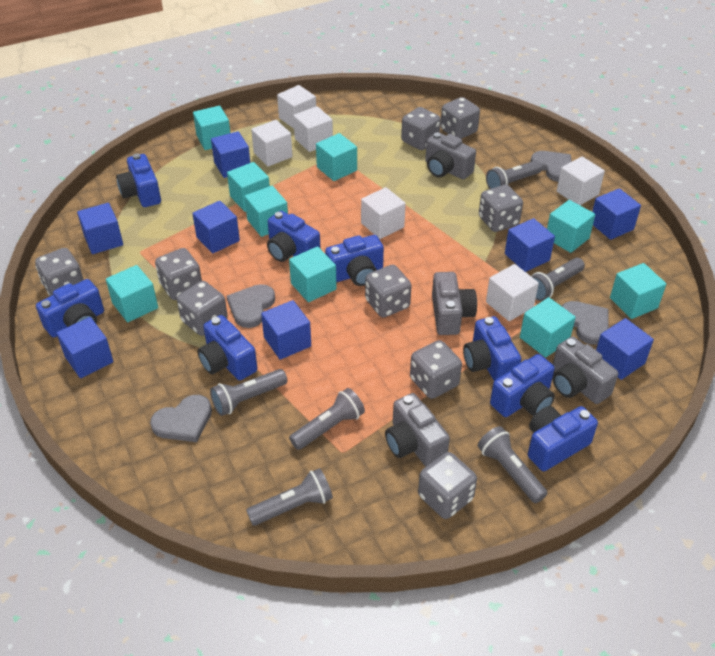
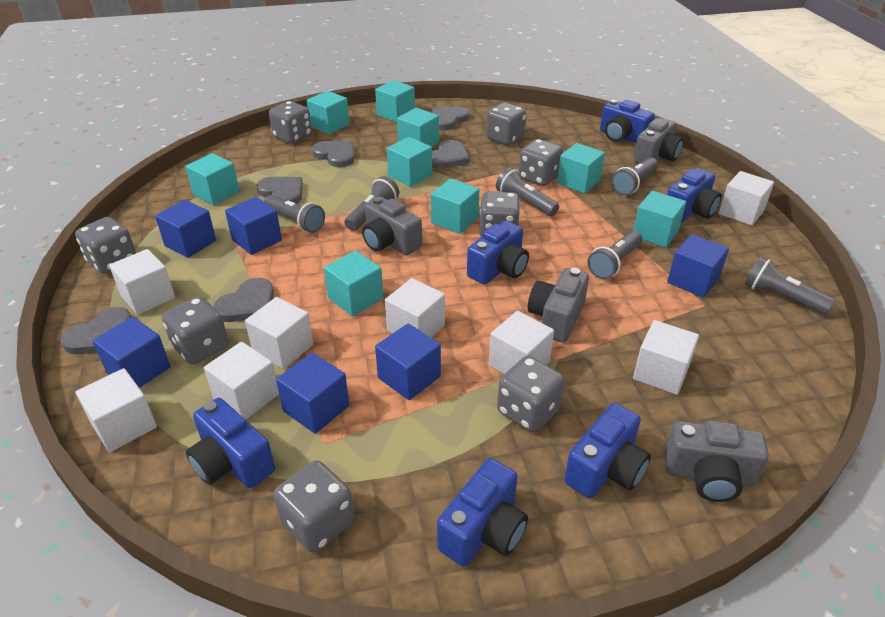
blue camera: [36,279,104,337] [116,153,161,207] [197,315,257,380] [267,211,321,262] [325,235,384,286] [463,316,521,381] [490,354,555,417] [528,406,598,471] = 8 -> [186,398,275,488] [437,458,528,567] [467,221,529,285] [564,403,651,498] [600,100,655,143] [667,168,722,223] = 6
blue cube: [57,317,114,378] [77,203,123,254] [192,201,240,253] [211,131,250,178] [261,300,311,360] [505,218,555,272] [592,188,641,240] [596,318,654,380] = 8 -> [93,317,171,388] [155,200,216,258] [225,197,282,255] [276,353,349,434] [375,323,441,400] [667,234,729,298] = 6
grey dice: [35,248,84,296] [155,248,202,300] [177,281,228,336] [365,265,412,318] [401,107,441,150] [410,340,462,399] [418,452,477,519] [440,97,480,139] [479,185,523,232] = 9 -> [75,217,136,274] [162,297,229,365] [269,101,312,144] [274,460,354,552] [479,191,520,237] [486,102,526,145] [497,356,565,432] [519,139,563,186] = 8
grey heart: [150,395,212,442] [227,284,275,328] [530,151,572,182] [562,301,609,345] = 4 -> [61,307,131,354] [213,278,274,322] [256,177,303,204] [312,141,354,167] [432,106,469,130] [432,140,470,169] = 6
white cube: [251,120,292,166] [277,85,316,129] [293,106,333,152] [361,187,406,239] [486,264,539,321] [557,156,605,205] = 6 -> [76,368,157,452] [109,249,175,315] [204,342,279,420] [245,297,314,369] [385,278,445,338] [489,311,554,374] [633,320,699,395] [719,171,774,225] = 8

